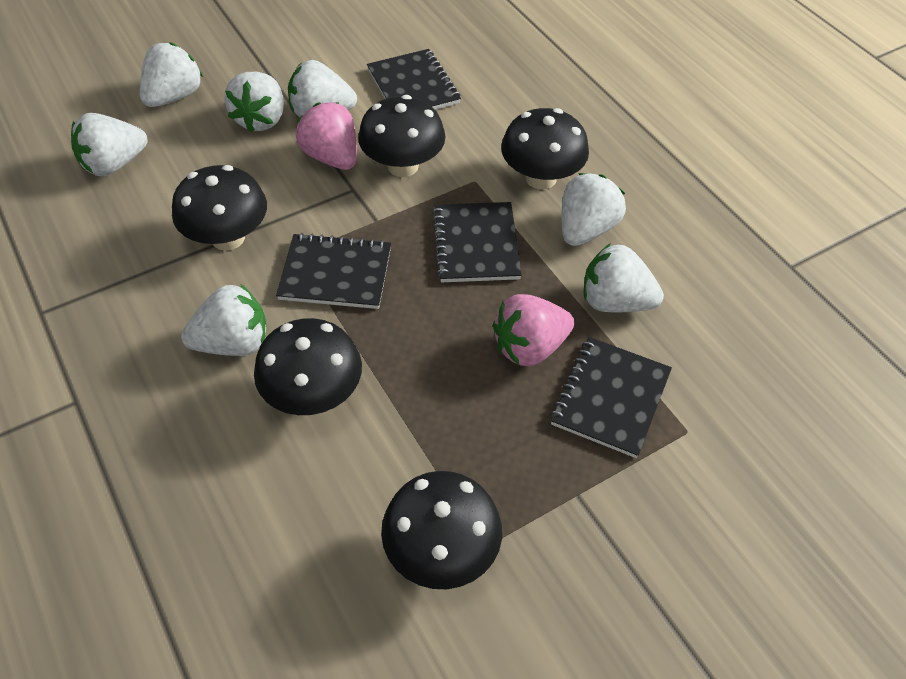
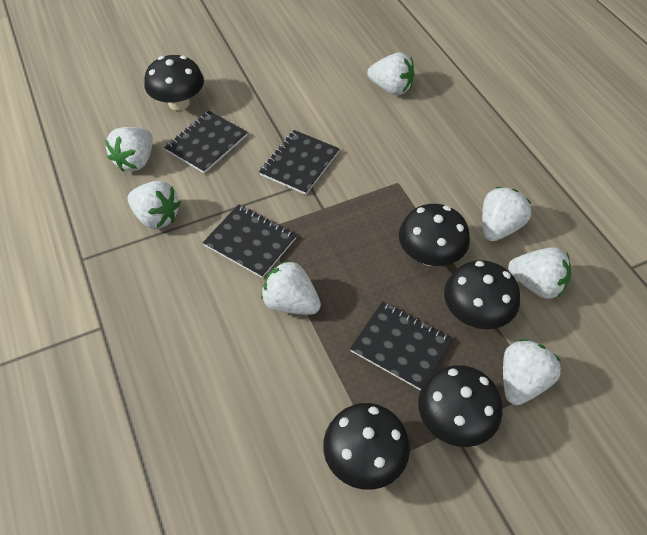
pink strawberry: [296,102,357,170] [493,294,575,367] = 2 -> none = 0

